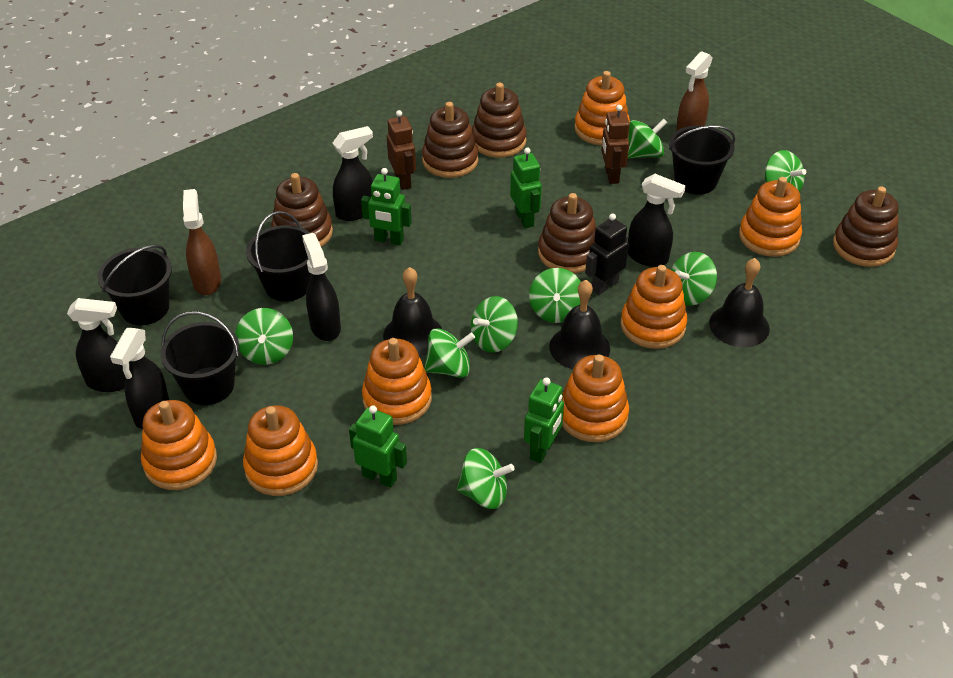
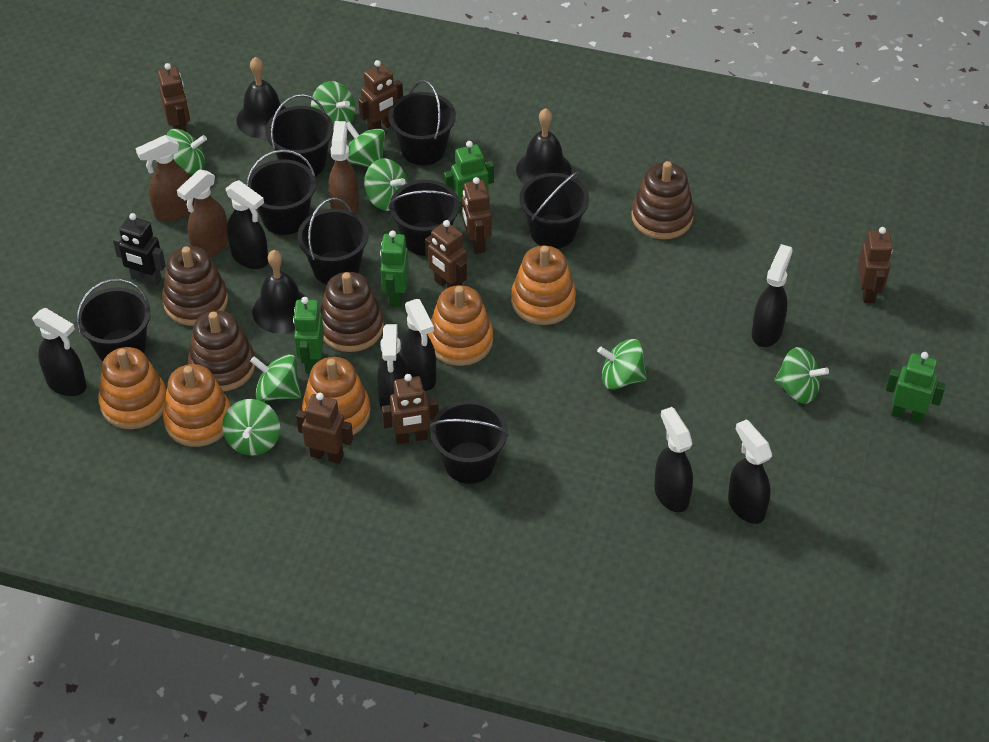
black bucket: [97,245,172,325] [160,311,239,405] [246,211,312,302] [669,126,735,195] = 4 -> [76,279,151,362] [246,149,316,235] [266,94,333,176] [297,198,369,284] [388,80,456,165] [388,180,461,256] [429,400,509,484] [519,171,589,249] = 8
black spray bottle: [67,298,126,392] [110,328,169,429] [302,233,341,341] [333,126,373,221] [628,174,686,267] = 5 -> [32,308,87,396] [226,180,268,269] [377,324,408,409] [401,299,436,391] [654,407,693,512] [728,419,772,524] [752,244,793,347] = 7
brown robot: [387,110,416,190] [601,105,630,184] = 2 -> [158,63,190,132] [296,393,353,464] [359,60,403,130] [382,374,439,444] [425,220,467,288] [462,177,492,254] [858,227,893,303] = 7
brown spray bottle: [183,189,221,295] [676,51,713,131] = 2 -> [135,135,195,221] [177,169,228,257] [328,121,359,214] = 3
brown stacking toy: [271,173,333,247] [422,102,478,178] [472,83,527,158] [538,193,596,274] [833,186,899,267] = 5 -> [162,246,228,326] [188,311,255,392] [320,272,384,352] [631,161,694,239] = 4
orange stacking toy: [141,400,217,490] [243,405,318,496] [362,338,432,425] [562,355,629,442] [574,71,630,145] [621,265,687,349] [739,177,802,257] = 7 -> [98,347,166,429] [163,364,231,447] [302,357,370,435] [428,285,493,366] [511,246,576,325] = 5

